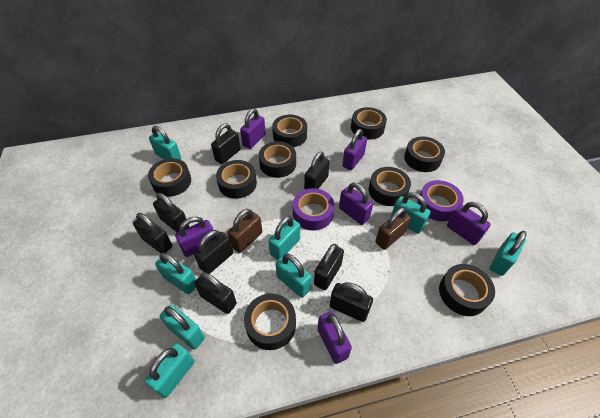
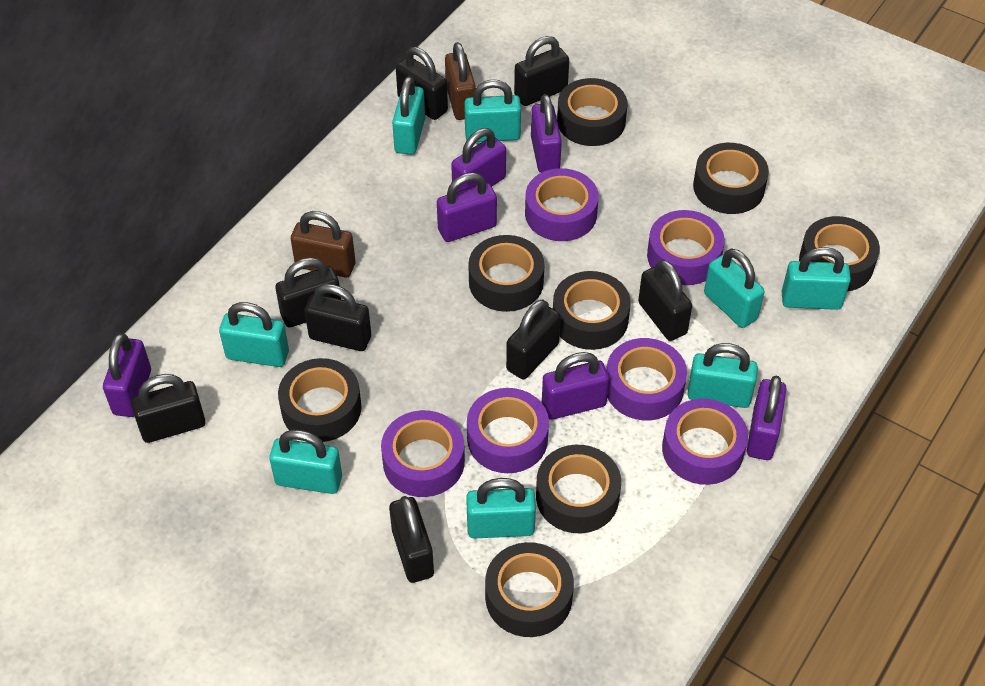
black tape: [148,158,191,197] [216,160,257,199] [244,293,296,350] [259,141,296,178] [272,115,307,147] [351,107,387,140] [369,167,411,206] [404,137,445,172] [439,264,495,316] = 9 -> [278,358,362,442] [468,235,544,312] [485,542,574,637] [536,445,621,533] [553,271,631,350] [557,78,627,146] [693,143,769,214] [799,216,880,291] = 8
purple tape: [293,188,334,231] [418,180,464,221] = 2 -> [381,410,465,497] [467,388,549,473] [525,168,599,241] [606,338,687,421] [647,210,725,285] [662,398,748,485] = 6

